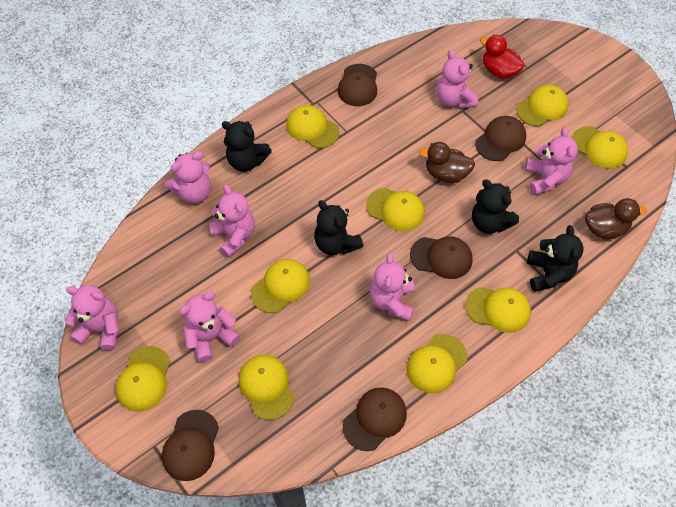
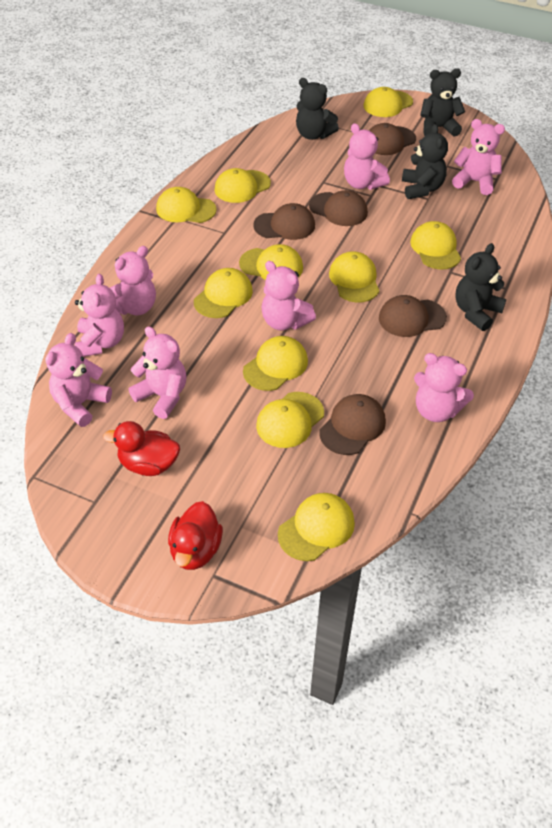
brown duck: [419,142,475,183] [585,198,647,239] = 2 -> none = 0
pink teddy bear: [65,285,119,350] [165,151,211,204] [179,292,240,362] [209,185,255,258] [369,253,415,321] [437,50,478,109] [525,127,578,195] = 7 -> [45,333,112,427] [75,274,124,357] [110,246,156,315] [129,326,186,419] [261,261,316,330] [344,123,390,190] [414,353,474,422] [452,119,505,195] = 8
red duck: [480,35,525,79] = 1 -> [103,421,180,476] [168,501,223,570] = 2
yellow cap: [116,346,171,412] [239,355,294,420] [251,259,310,313] [286,105,339,148] [366,188,425,231] [406,334,467,394] [465,287,531,333] [516,85,569,126] [572,126,628,169] = 9 -> [156,187,217,223] [194,268,253,318] [215,168,271,203] [239,244,303,280] [243,336,308,391] [256,392,324,448] [278,493,355,561] [329,251,379,302] [364,87,413,117] [410,221,461,269] = 10

